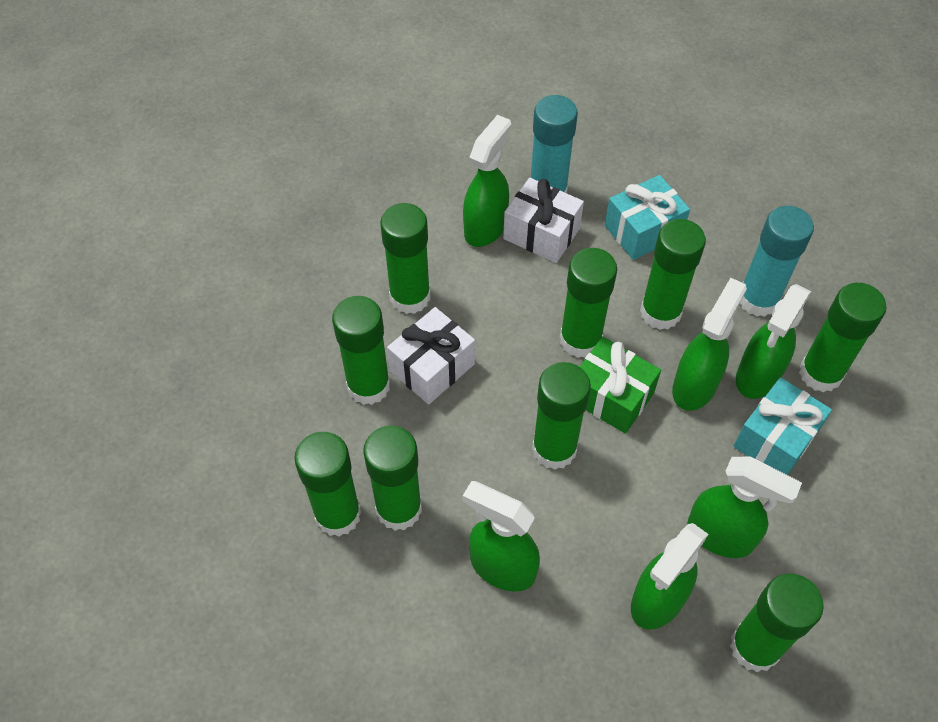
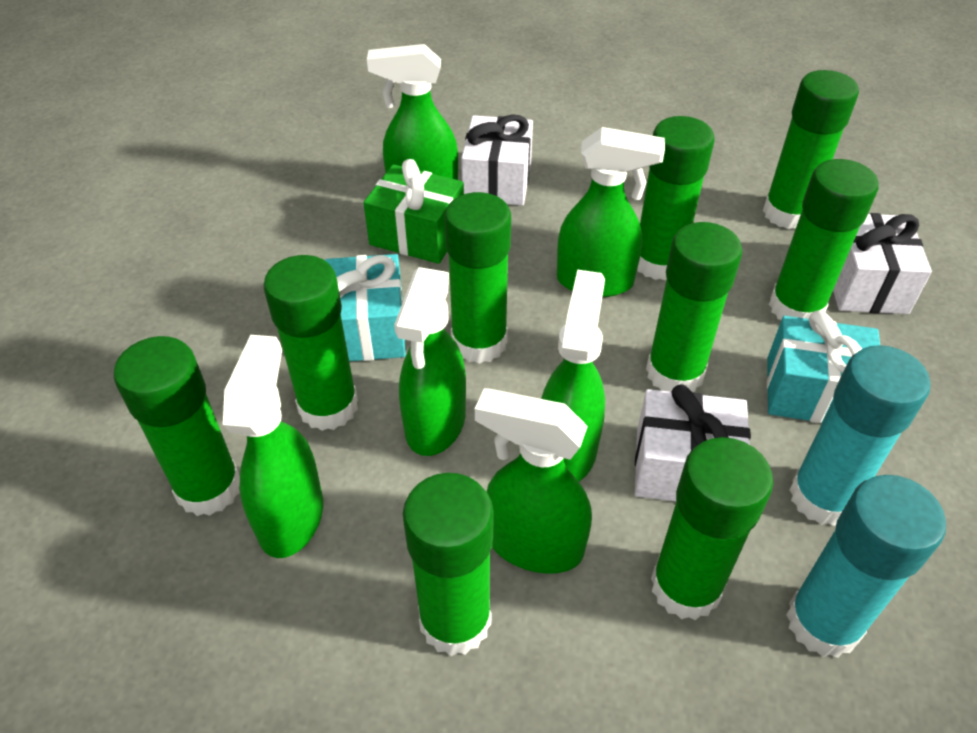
white gift: [387,307,475,404] [503,178,584,263] = 2 -> [461,114,533,206] [635,384,751,501] [833,213,932,314] = 3

